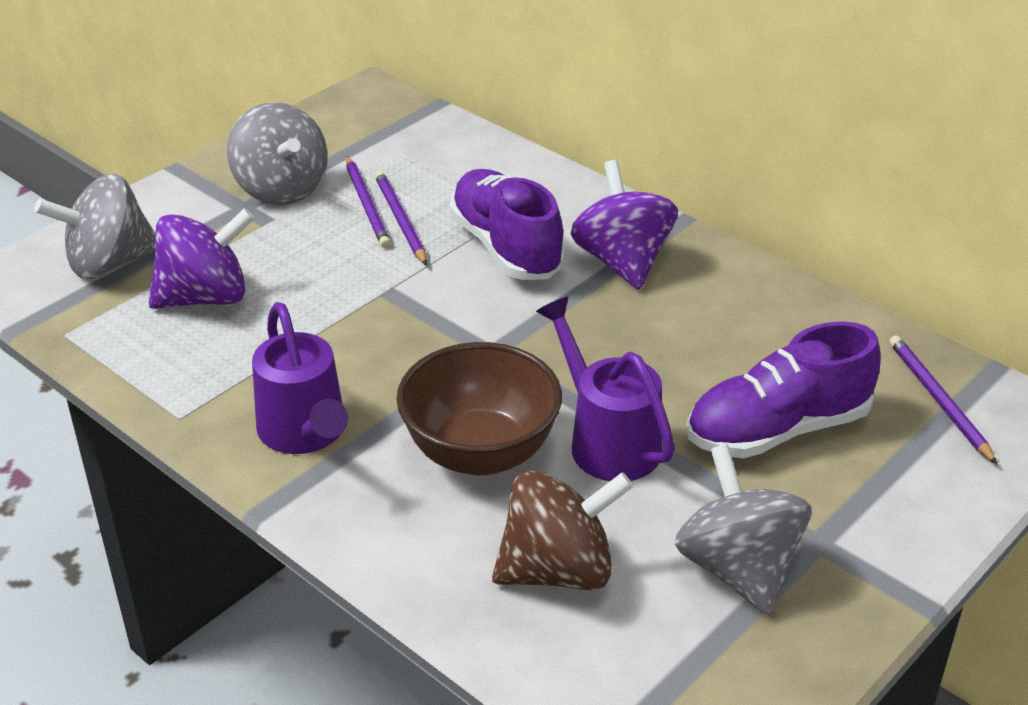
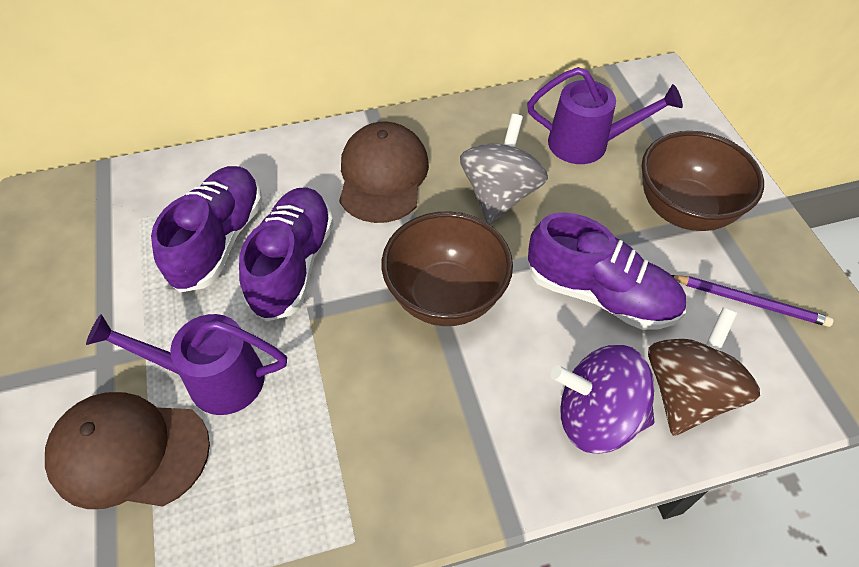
brown bowl: [397,342,562,476] = 1 -> [382,211,513,326] [642,131,764,231] = 2
brown cap: none = 0 -> [45,392,210,509] [339,121,429,223] = 2
grey spinning top: [34,174,155,279] [227,102,328,205] [675,444,811,615] = 3 -> [460,114,548,225] = 1
purple pencil: [346,156,391,248] [375,171,427,266] [890,336,997,464] = 3 -> [671,275,834,327] = 1
purple shoe: [450,169,565,280] [687,321,881,458] = 2 -> [151,166,262,292] [239,188,334,322] [528,212,686,330] = 3
purple spinning top: [149,208,255,309] [570,160,678,290] = 2 -> [551,345,654,454] = 1

